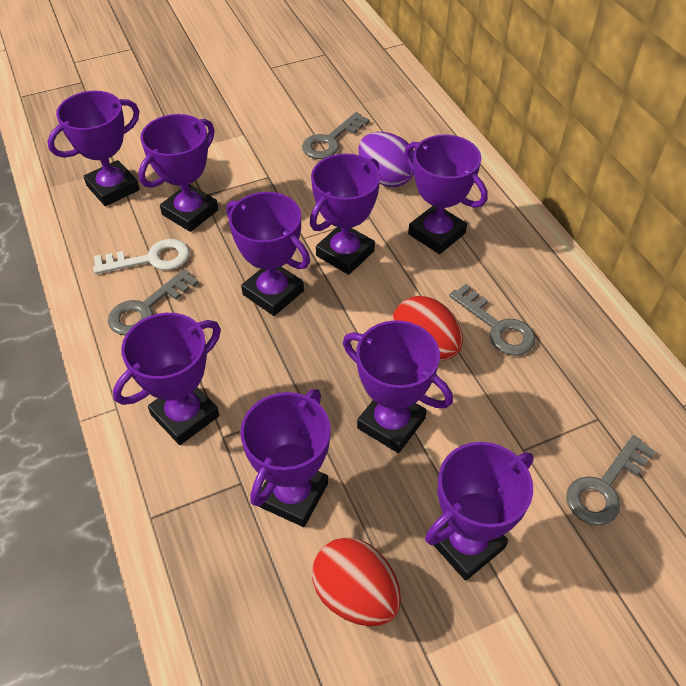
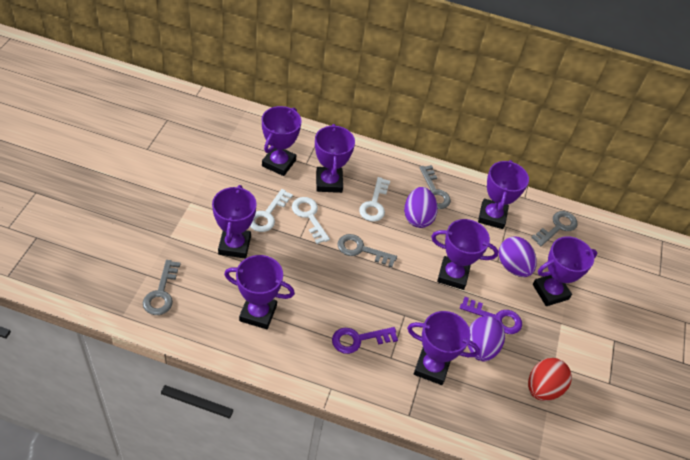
purple egg: [358,132,414,187] = 1 -> [404,187,438,228] [468,316,505,361] [499,237,537,277] = 3
purple key: none = 0 -> [332,327,398,354] [460,297,522,334] = 2
purple trophy: [47,91,140,206] [113,313,221,445] [138,114,218,232] [226,192,310,316] [240,389,331,527] [310,153,380,275] [343,320,453,453] [404,135,487,254] [425,442,534,581] = 9 -> [212,185,257,259] [224,255,295,329] [262,106,302,176] [315,124,355,193] [407,311,480,385] [431,219,499,290] [478,160,529,229] [533,236,597,306] = 8
red egg: [312,537,401,626] [392,296,463,361] = 2 -> [528,358,572,401] = 1
white key: [93,239,189,274] = 1 -> [250,189,293,232] [292,197,330,244] [359,177,390,222] = 3

